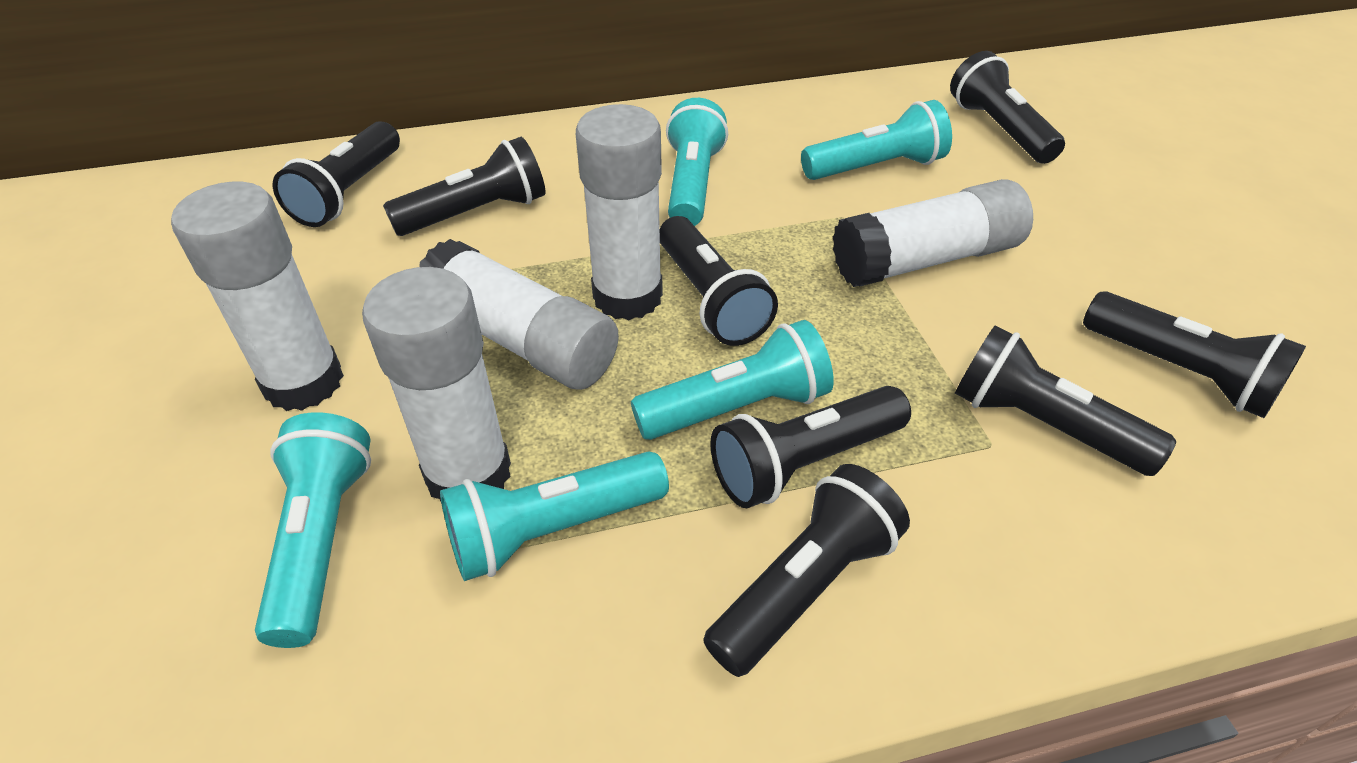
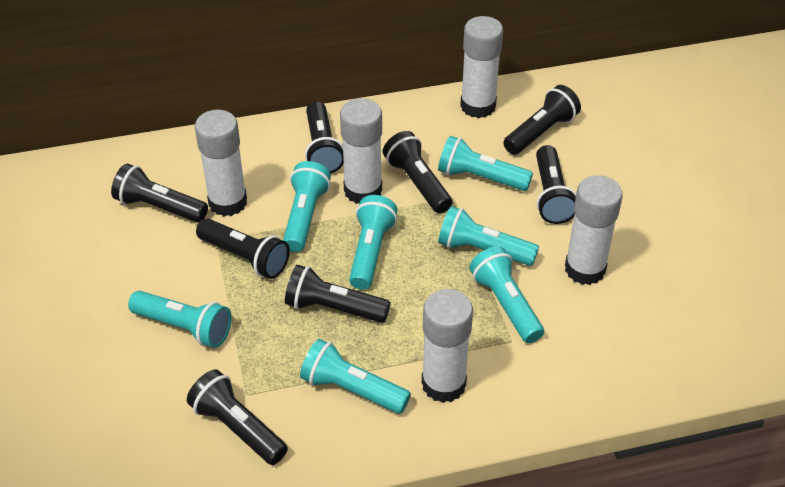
turquoise flashlight: [255,412,371,648] [440,452,669,581] [631,320,834,440] [666,98,728,226] [801,100,952,180] = 5 -> [128,291,232,348] [283,161,331,252] [300,339,411,414] [349,195,397,290] [438,136,533,191] [438,206,539,266] [469,246,544,343] = 7

